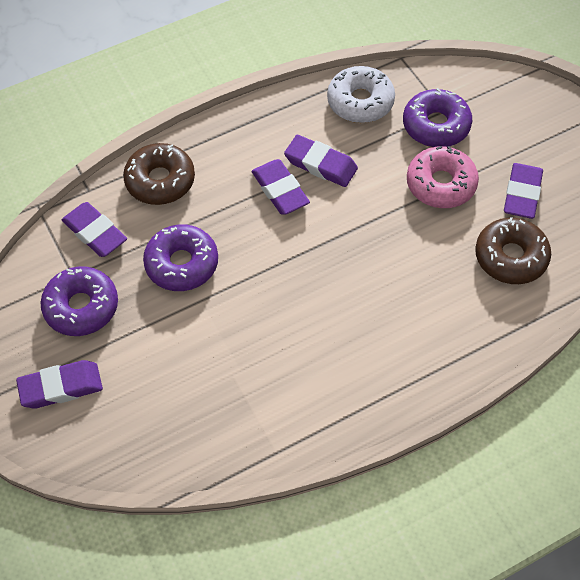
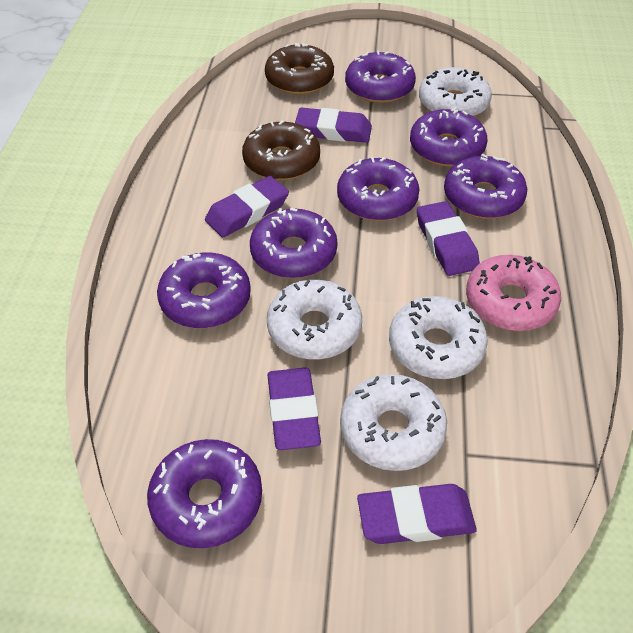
purple donut: [41,266,118,336] [143,224,218,291] [403,88,472,147] = 3 -> [147,439,262,548] [157,252,251,328] [250,208,338,278] [337,157,420,221] [345,51,416,103] [410,108,487,167] [444,154,527,219] = 7
white donut: [327,66,395,123] = 1 -> [267,280,362,360] [340,374,447,471] [389,296,488,379] [419,67,492,117] = 4

